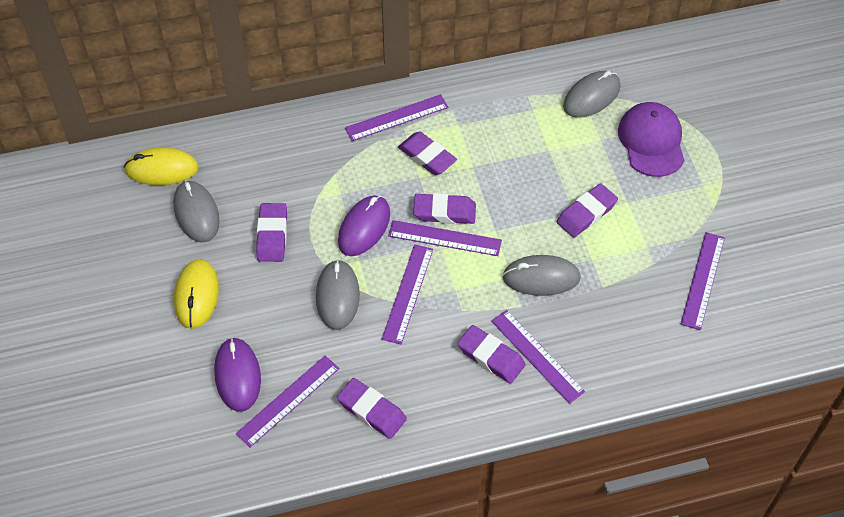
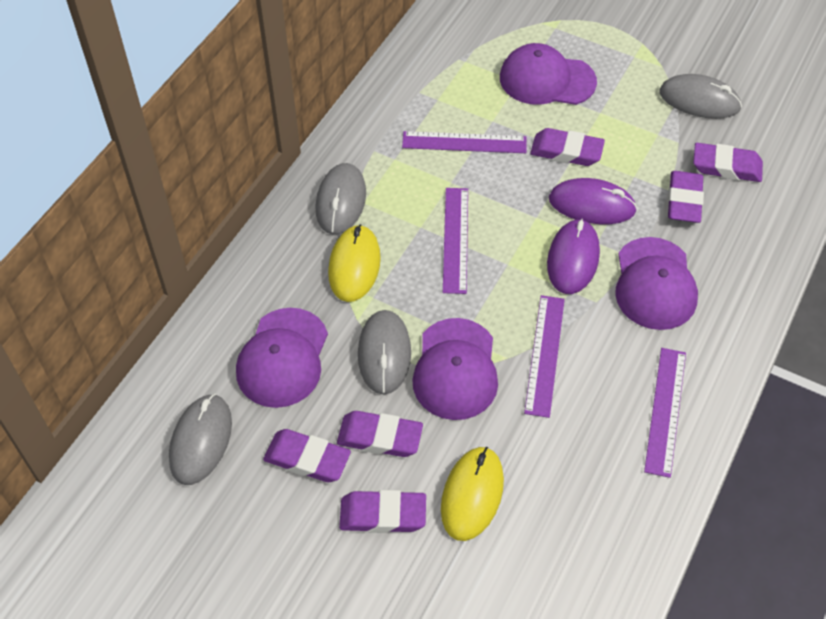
purple cap: [618,102,685,177] = 1 -> [236,308,328,408] [412,318,498,420] [500,43,597,105] [615,237,698,330] = 4
purple ruler: [236,356,339,447] [345,94,448,141] [382,244,433,344] [388,220,502,256] [491,310,585,404] [681,232,725,330] = 6 -> [402,131,526,153] [443,188,468,294] [524,295,565,418] [644,348,686,478] = 4

